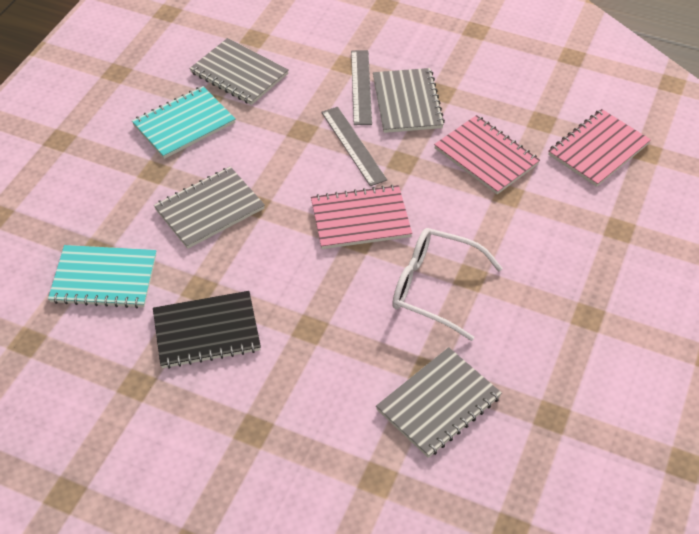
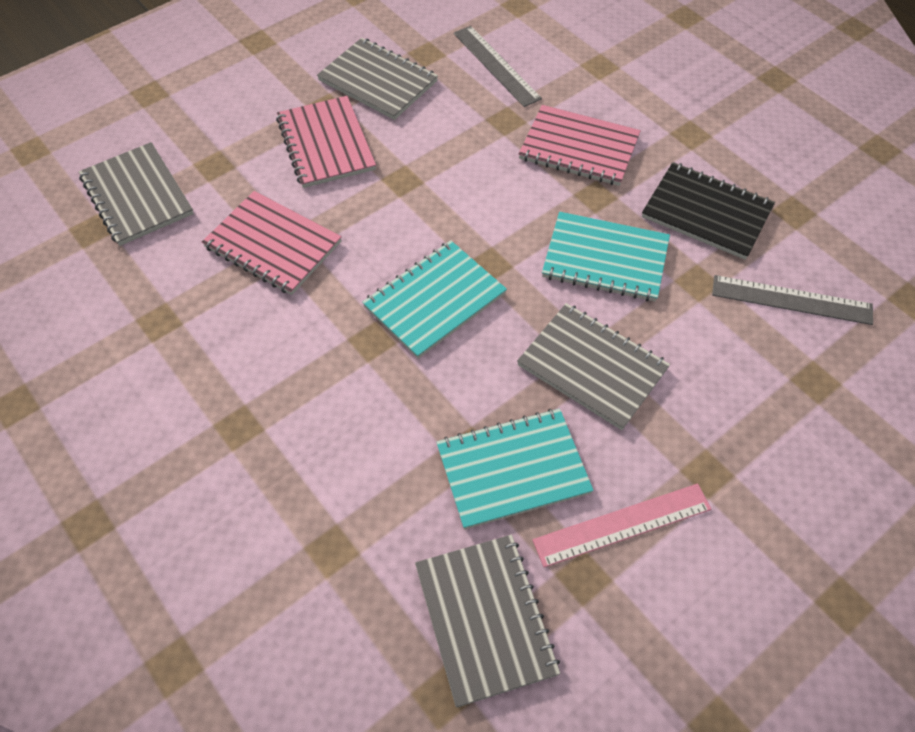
pink ruler: none = 0 -> [532,484,711,567] = 1
turquoise notebook: [48,245,157,308] [132,86,236,159] = 2 -> [362,240,507,359] [436,409,594,530] [542,212,670,302] = 3
white glasses: [392,228,503,341] = 1 -> none = 0

